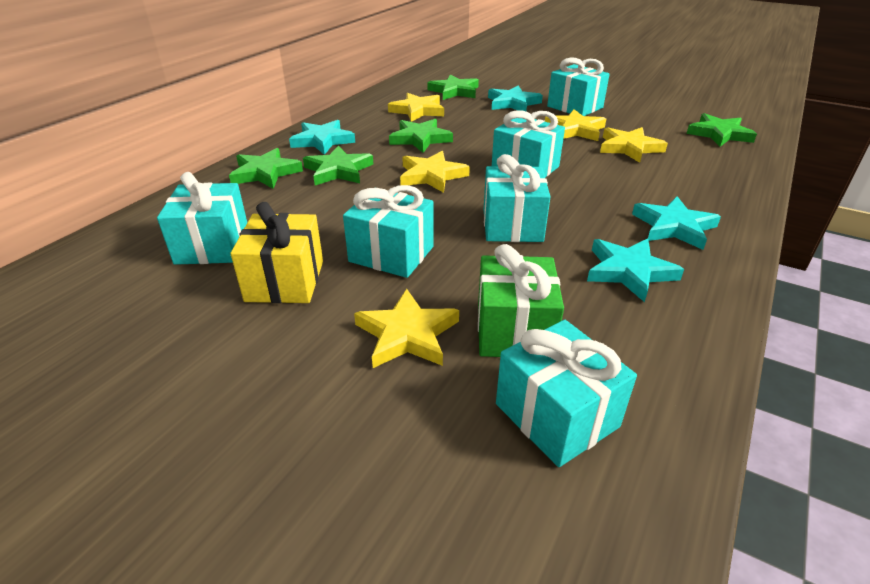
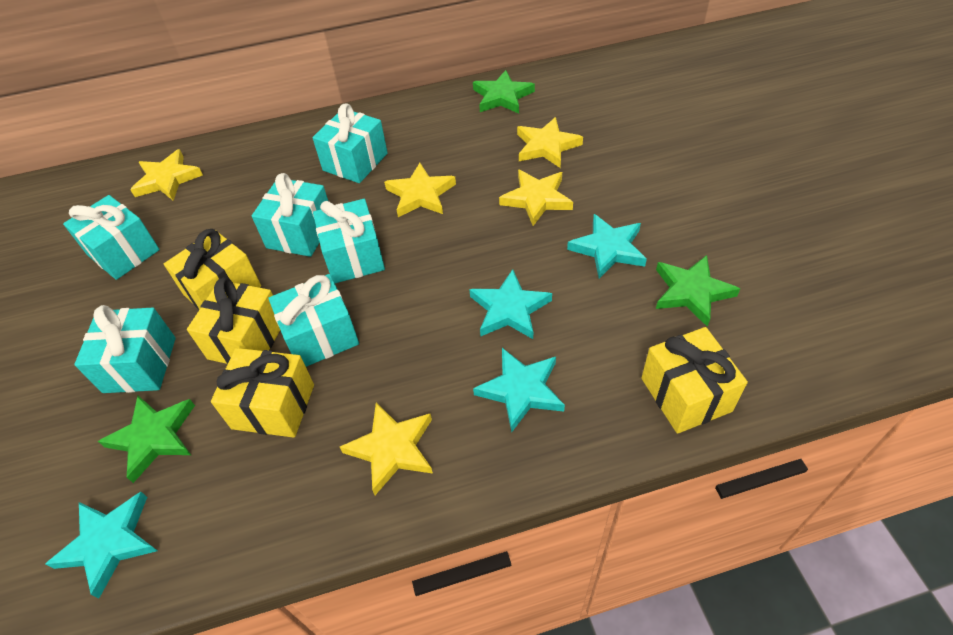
green gift: [478,244,564,357] = 1 -> none = 0
green star: [229,148,303,189] [303,145,373,185] [389,119,453,153] [428,74,479,100] [686,113,757,147] = 5 -> [98,396,195,483] [473,70,535,114] [656,255,740,327] = 3
yellow gift: [231,202,323,303] = 1 -> [164,229,261,310] [187,277,280,364] [211,348,314,438] [641,327,748,434] = 4

